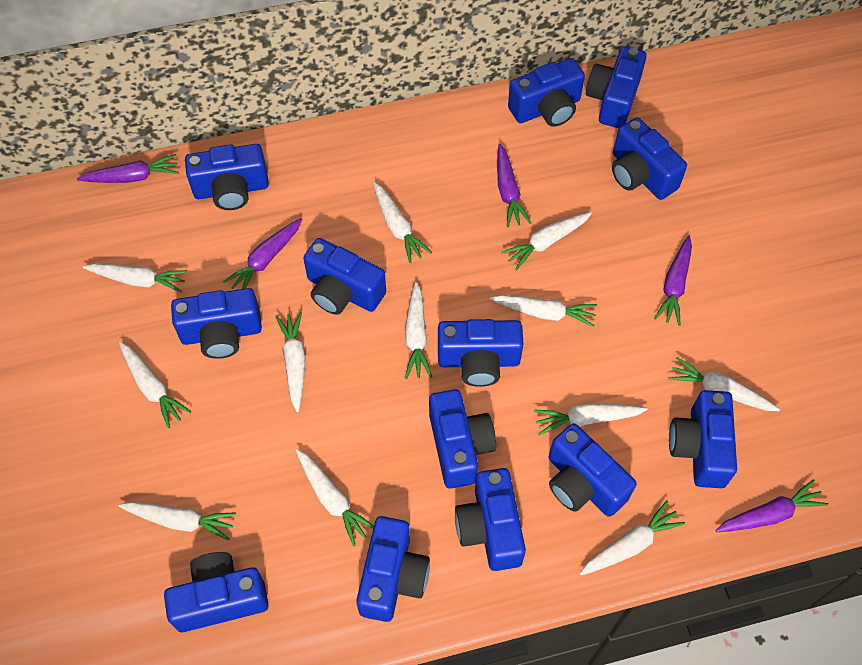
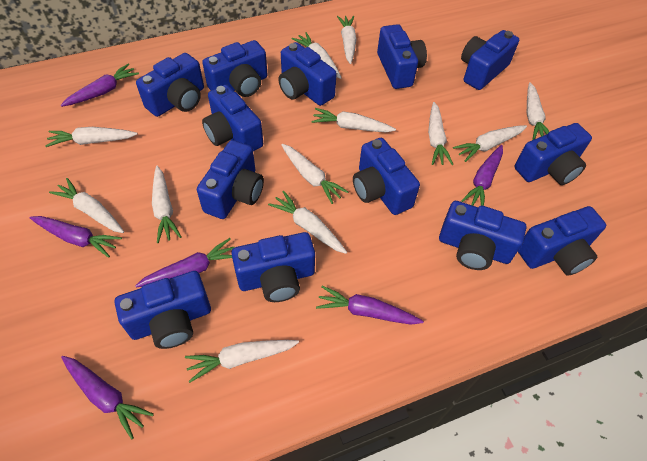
purple carrot: [77,154,179,183] [223,218,302,289] [497,144,531,227] [654,236,692,326] [716,479,828,532] = 5 -> [30,216,122,258] [61,64,139,107] [61,356,154,440] [135,238,235,287] [316,286,424,325] [461,145,503,206] = 6

